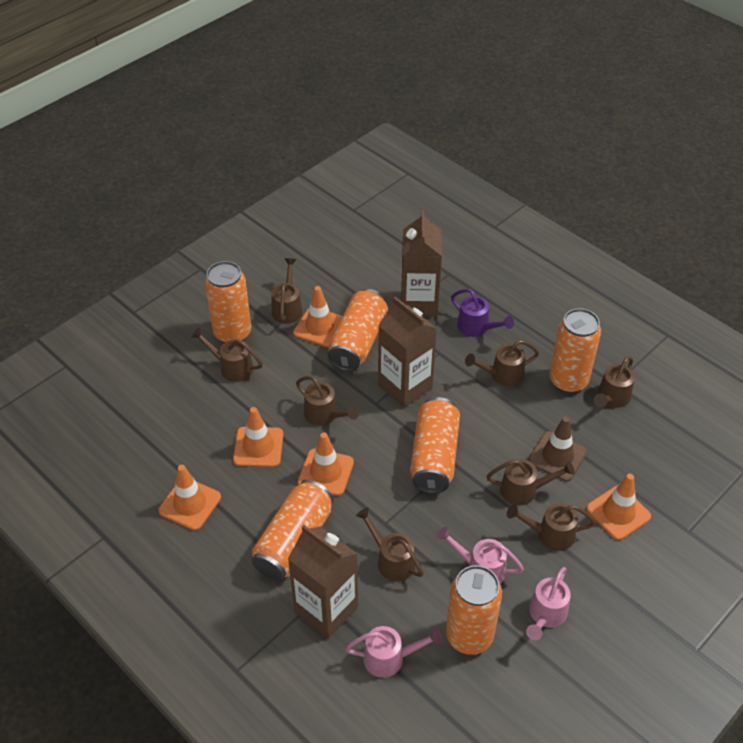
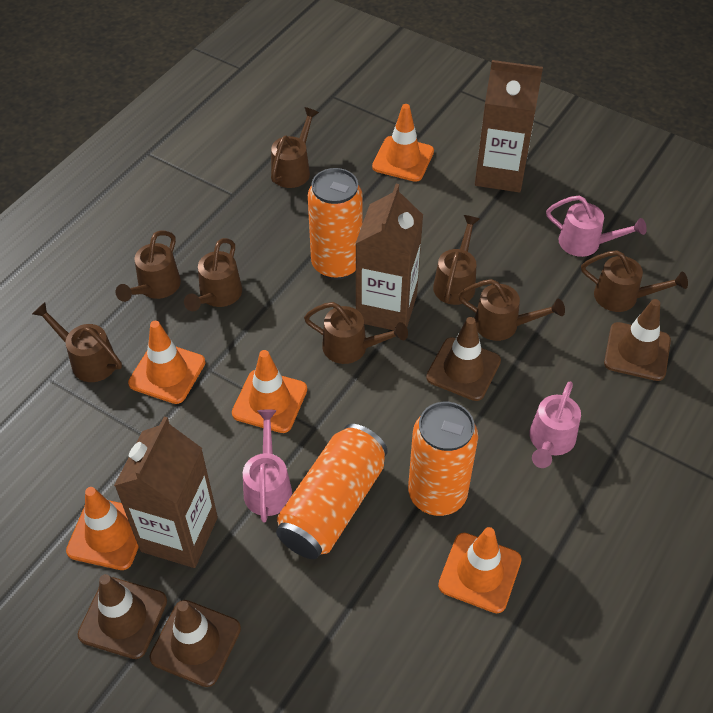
brown traffic cone: [528,416,587,482] = 1 -> [77,574,167,659] [149,600,241,687] [426,317,501,401] [604,299,671,381] = 4
orange can: [205,261,251,343] [252,480,334,581] [328,289,388,372] [410,397,460,493] [446,565,502,655] [549,308,601,393] = 6 -> [276,424,388,559] [308,168,363,280] [408,402,478,516] = 3
purple watering can: [451,289,514,337] = 1 -> none = 0

